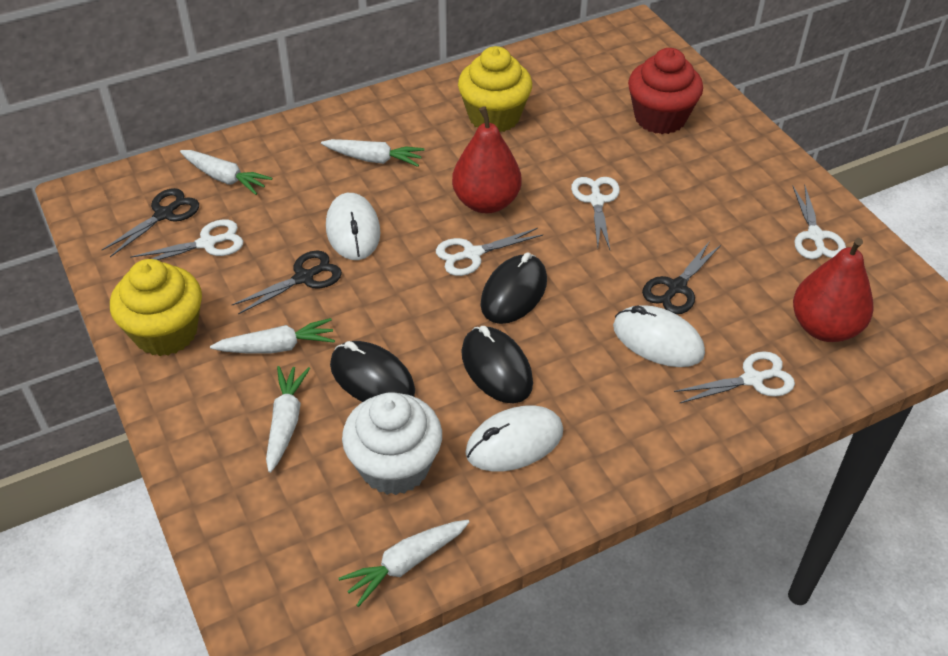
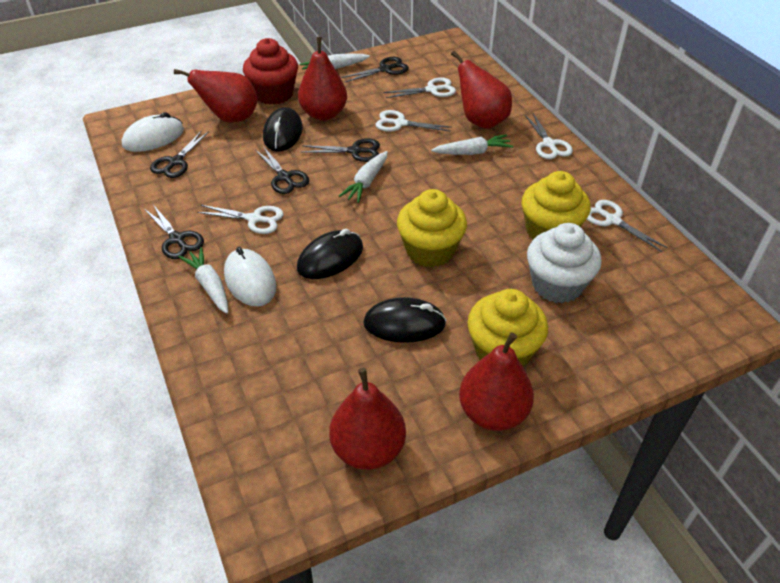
black scissors: [102,188,199,257] [232,250,342,315] [642,241,721,314] = 3 -> [144,206,204,259] [150,130,209,178] [255,146,309,194] [302,138,380,162] [341,57,409,82] = 5
red pear: [452,106,521,213] [793,238,874,342] = 2 -> [174,69,257,123] [298,37,347,121] [329,368,406,470] [451,51,512,129] [459,333,534,431] = 5
white carrot: [180,150,272,195] [210,318,335,353] [266,366,310,473] [321,139,424,167] [339,520,470,607] = 5 -> [178,247,228,314] [300,53,370,73] [339,151,388,203] [431,134,513,155] = 4
white mouse: [326,193,380,260] [465,405,563,472] [613,305,705,367] = 3 -> [122,112,184,152] [224,247,276,307] = 2
yellow cupcake: [110,259,202,356] [458,46,532,132] = 2 -> [397,189,467,267] [468,289,548,367] [522,171,591,240] = 3

